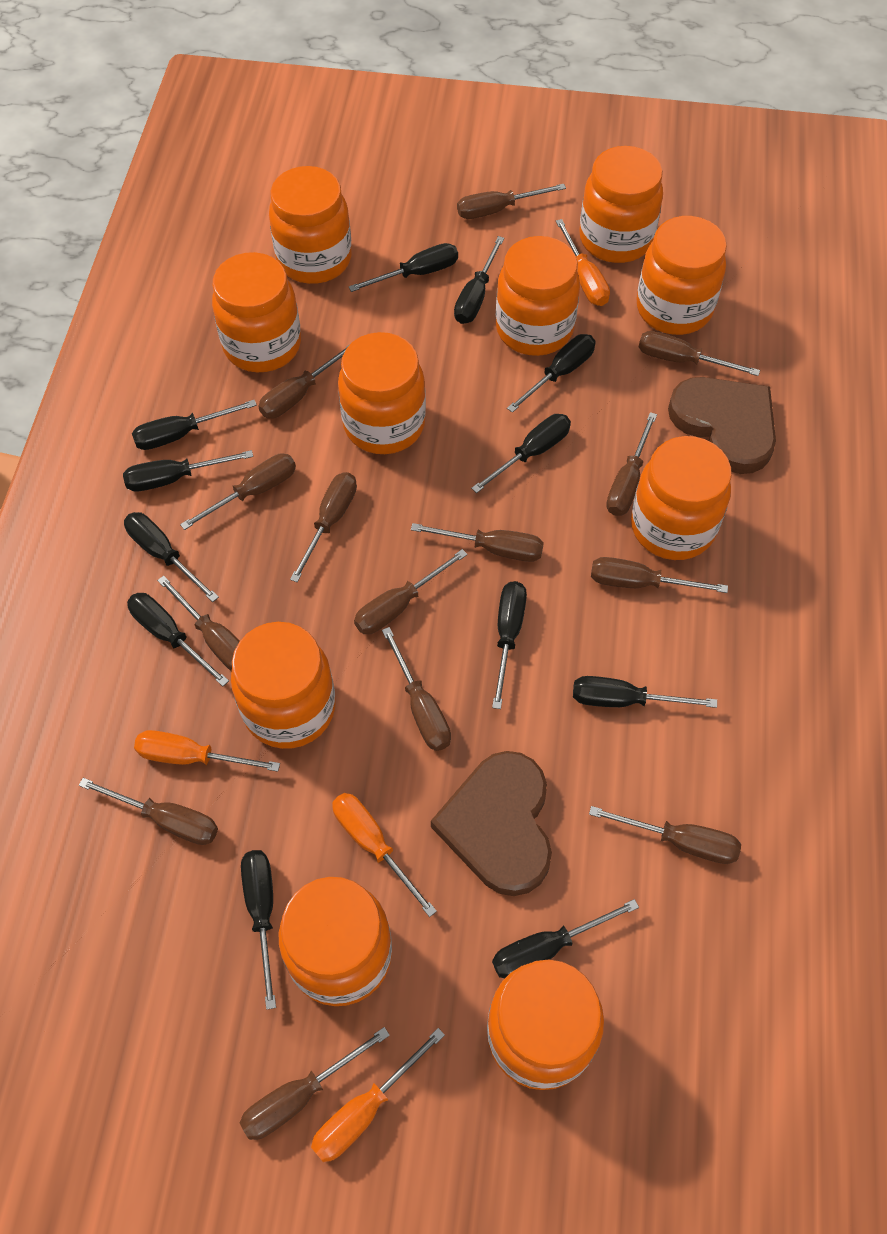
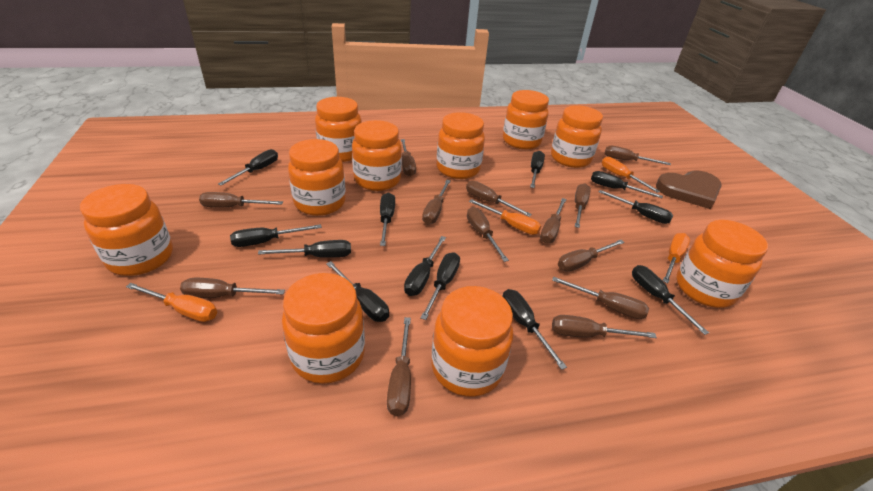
brown heart: [431,751,552,896] [668,377,776,474] = 2 -> [656,170,722,209] = 1
brown screwdriver: [79,778,218,845] [157,576,240,671] [180,453,296,530] [240,1027,390,1140] [258,343,351,419] [290,472,357,582] [354,549,468,634] [382,627,451,751] [411,523,544,562] [457,184,566,219] [589,806,741,864] [591,557,728,593] [606,412,657,516] [639,331,760,376] = 14 -> [180,278,285,298] [199,192,283,208] [387,317,411,416] [401,139,416,176] [422,180,451,224] [466,181,532,217] [467,207,509,262] [540,198,567,244] [552,277,649,319] [552,315,657,338] [558,240,625,272] [575,183,591,228] [604,146,671,165] = 13

